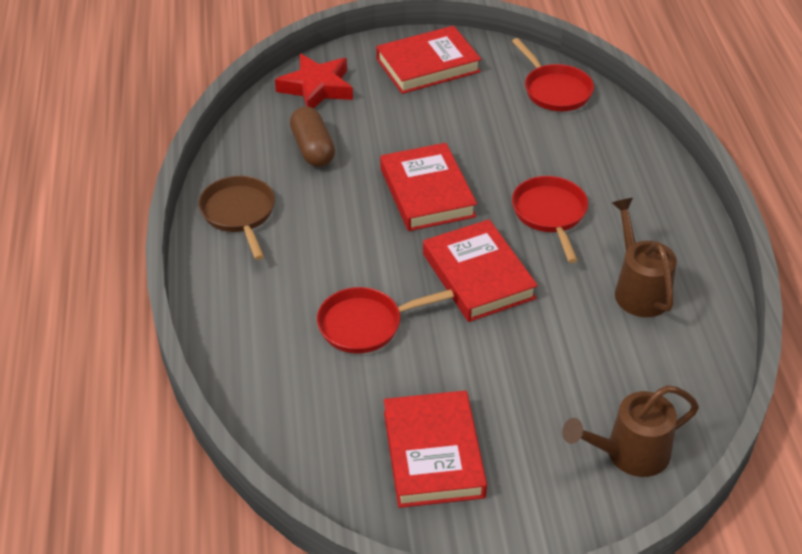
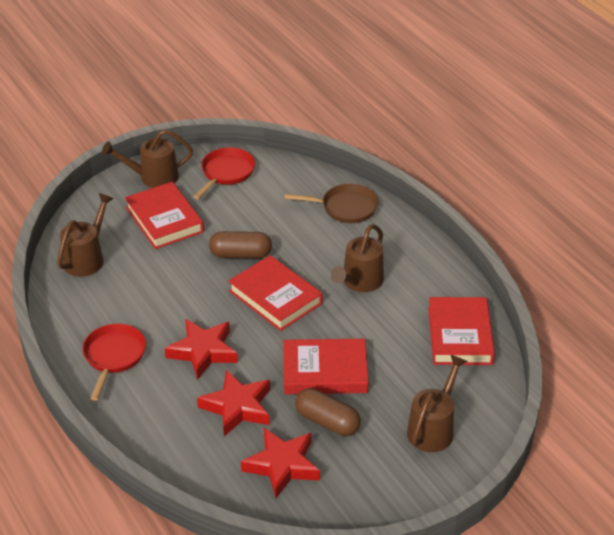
brown capsule: [290,106,335,167] = 1 -> [209,231,272,258] [295,388,361,436] = 2
brown watering can: [562,385,699,477] [612,198,677,317] = 2 -> [57,193,114,277] [102,129,193,188] [331,224,384,292] [407,355,467,452] = 4
red pan: [317,287,454,353] [512,38,594,111] [512,176,588,263] = 3 -> [83,324,146,401] [193,147,255,199] = 2
red star: [275,54,353,108] = 1 -> [165,319,238,380] [197,370,270,436] [241,428,320,498] = 3

